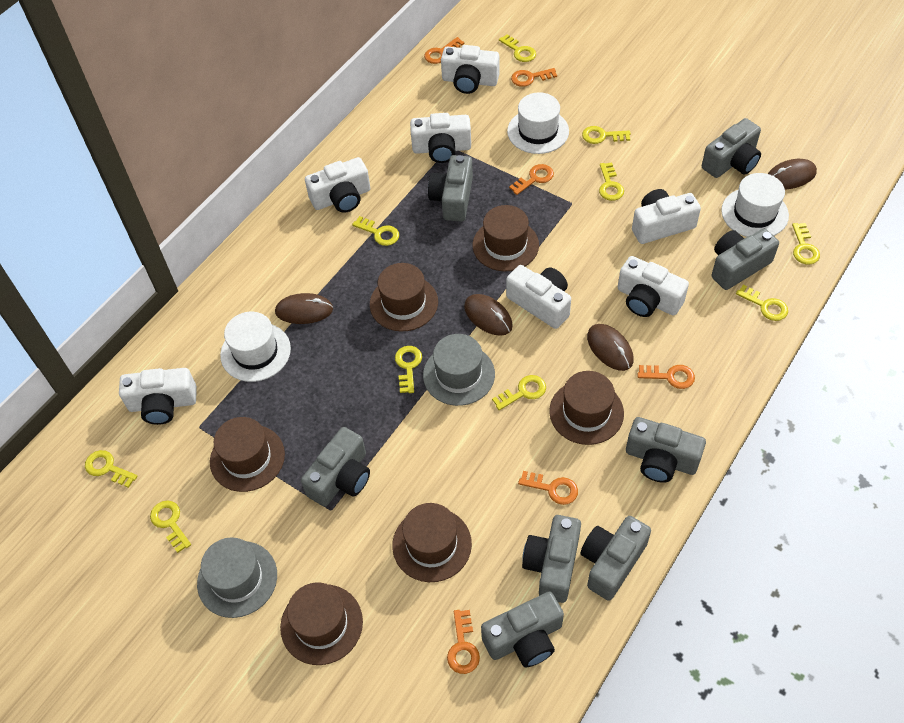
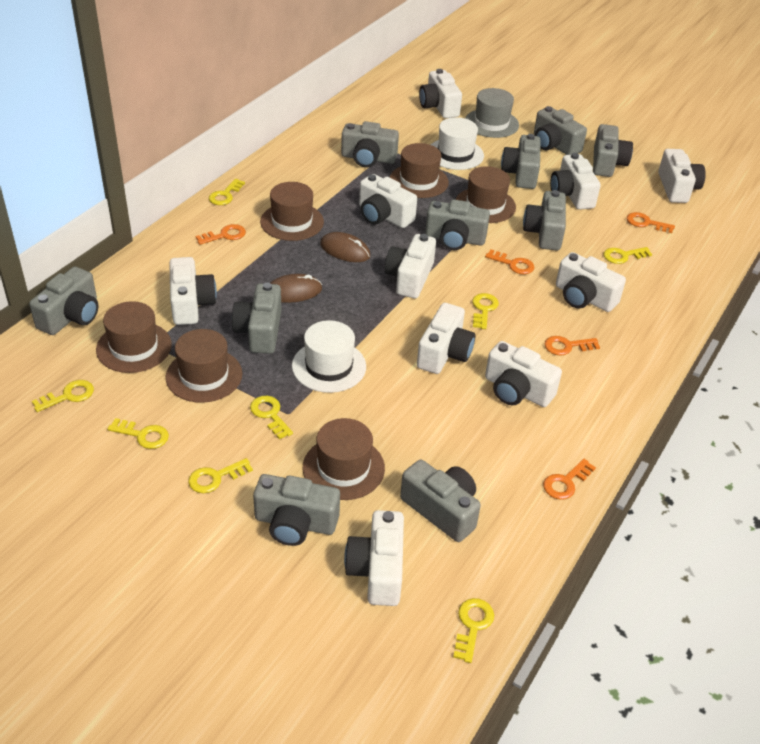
brown mouse: [275,293,333,324] [464,294,513,336] [587,324,634,371] [768,159,817,190] = 4 -> [270,274,322,303] [320,232,371,262] = 2
grey camera: [301,427,370,507] [428,155,473,222] [481,591,564,667] [522,515,581,603] [580,516,651,601] [626,417,706,483] [702,118,761,178] [712,229,779,290] = 8 -> [29,267,98,335] [232,283,281,354] [253,474,340,546] [341,121,399,167] [400,460,481,542] [425,199,490,250] [501,134,541,189] [523,190,566,251] [534,106,587,155] [593,124,633,177] = 10
grey hat: [197,537,277,618] [423,334,495,406] = 2 -> [465,88,519,138] = 1
orange key: [424,37,464,64] [447,610,480,674] [509,164,554,195] [511,68,557,87] [518,471,578,505] [638,365,695,389] = 6 -> [196,224,246,245] [485,249,534,274] [543,459,596,500] [545,336,600,356] [627,212,675,233] = 5
white camera: [119,368,197,425] [305,157,370,213] [410,113,471,163] [441,45,500,94] [506,265,571,329] [618,256,689,317] [632,189,701,244] = 7 -> [170,257,217,325] [344,510,404,606] [359,174,417,228] [385,234,436,298] [417,303,475,374] [419,69,462,118] [485,341,562,407] [550,153,601,210] [556,252,626,312] [658,149,706,203] = 10
white hat: [220,312,291,382] [507,92,569,154] [721,173,789,237] = 3 -> [292,320,366,393] [431,117,484,170] = 2
yellow key: [85,450,138,488] [150,501,191,553] [352,216,399,246] [395,346,422,393] [492,375,546,410] [499,34,536,62] [582,126,631,144] [599,163,624,201] [736,285,788,321] [792,223,820,265] = 10 -> [32,380,94,412] [107,418,169,449] [188,458,253,493] [209,179,245,205] [250,396,293,440] [453,598,494,663] [472,293,499,329] [604,247,652,264] = 8

